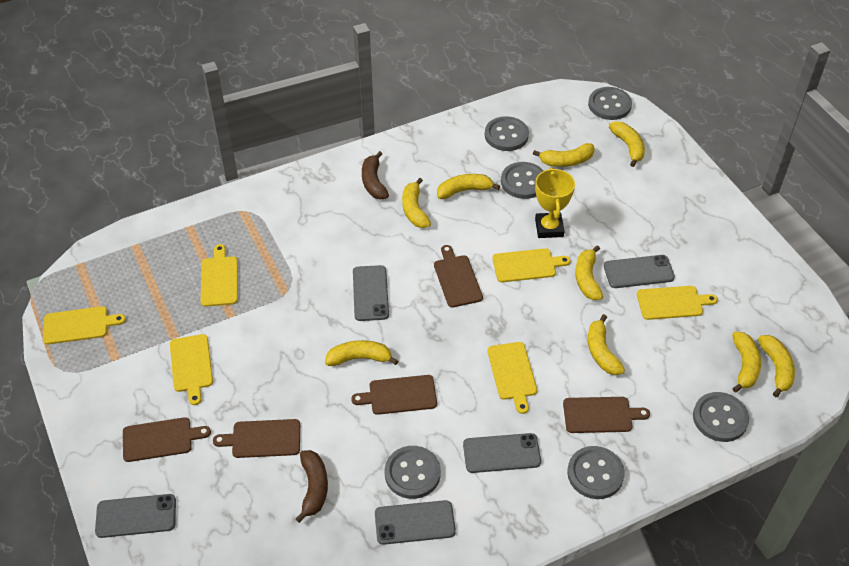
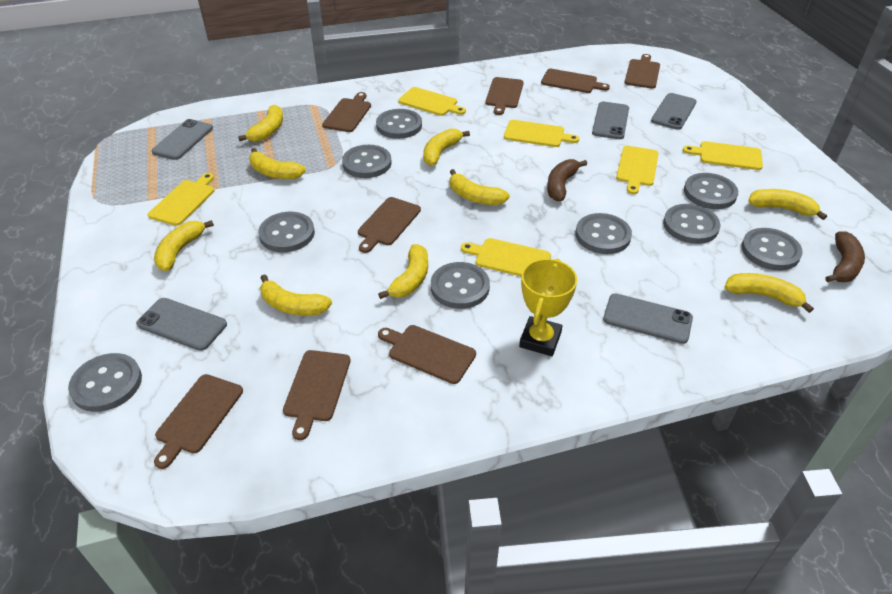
brown cutting board: [123,417,211,462] [213,419,300,458] [351,375,437,415] [434,245,483,307] [563,397,650,433] = 5 -> [154,374,243,469] [283,350,350,440] [322,92,371,132] [358,197,421,253] [378,325,476,384] [485,77,524,115] [541,69,610,93] [624,54,660,89] = 8
grey button: [385,446,441,499] [485,116,529,151] [501,162,544,199] [567,446,625,499] [588,87,632,120] [693,392,749,442] = 6 -> [68,353,142,412] [258,212,315,252] [342,145,392,178] [376,109,422,139] [431,262,490,309] [576,213,632,254] [663,204,721,244] [684,173,738,209] [741,228,803,270] = 9

